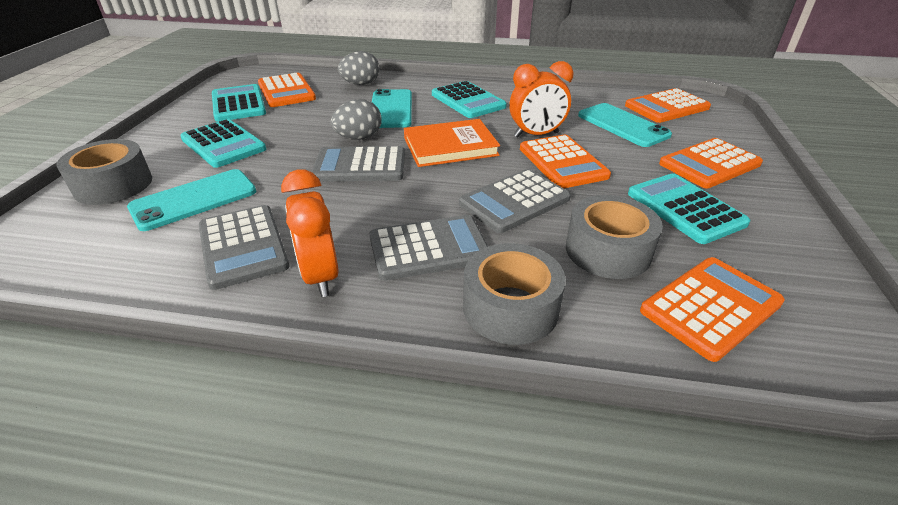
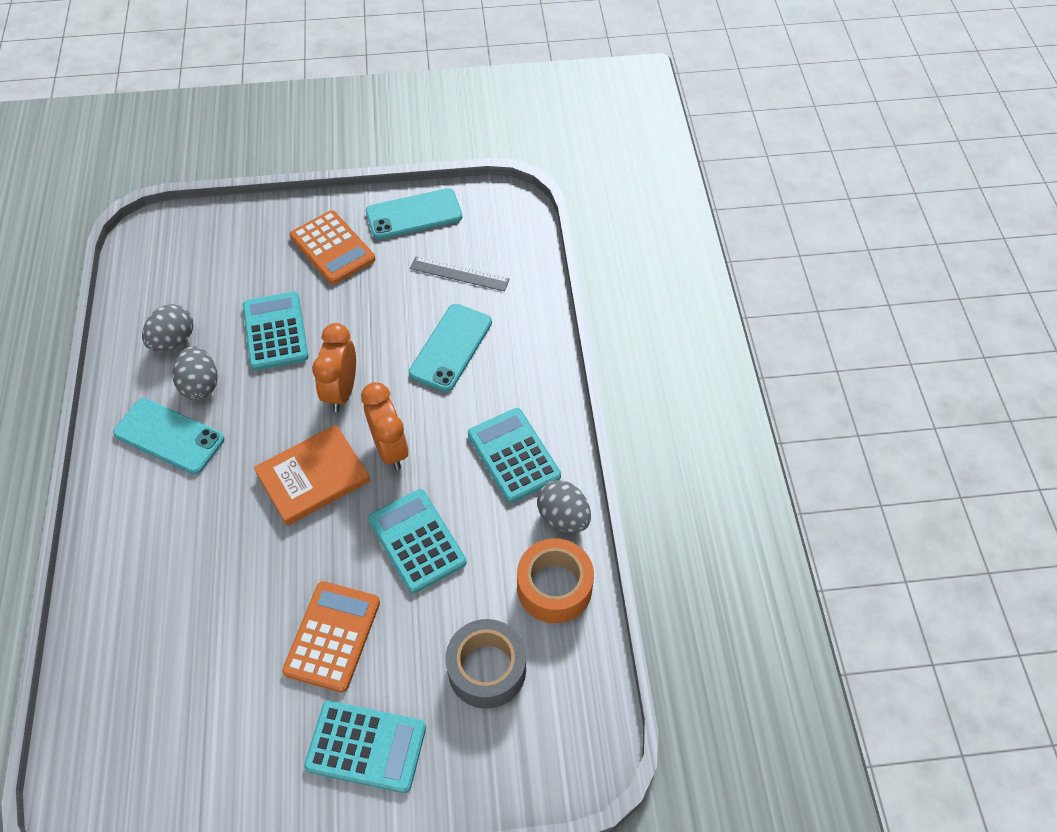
grey calculator: [199,205,289,290] [311,146,405,182] [369,215,488,281] [459,169,571,233] = 4 -> none = 0
grey egg: [331,99,382,140] [338,51,380,85] = 2 -> [142,304,193,352] [173,346,218,400] [537,480,591,533] = 3
grey ruler: none = 0 -> [410,256,510,291] = 1
grey tape: [57,139,152,205] [463,243,566,345] [566,195,663,279] = 3 -> [446,619,526,709] = 1
orange calculator: [258,73,316,107] [520,135,611,188] [625,88,711,123] [640,257,785,362] [659,138,763,188] = 5 -> [282,581,380,693] [290,210,375,284] = 2
orange tape: none = 0 -> [517,538,594,623] = 1

